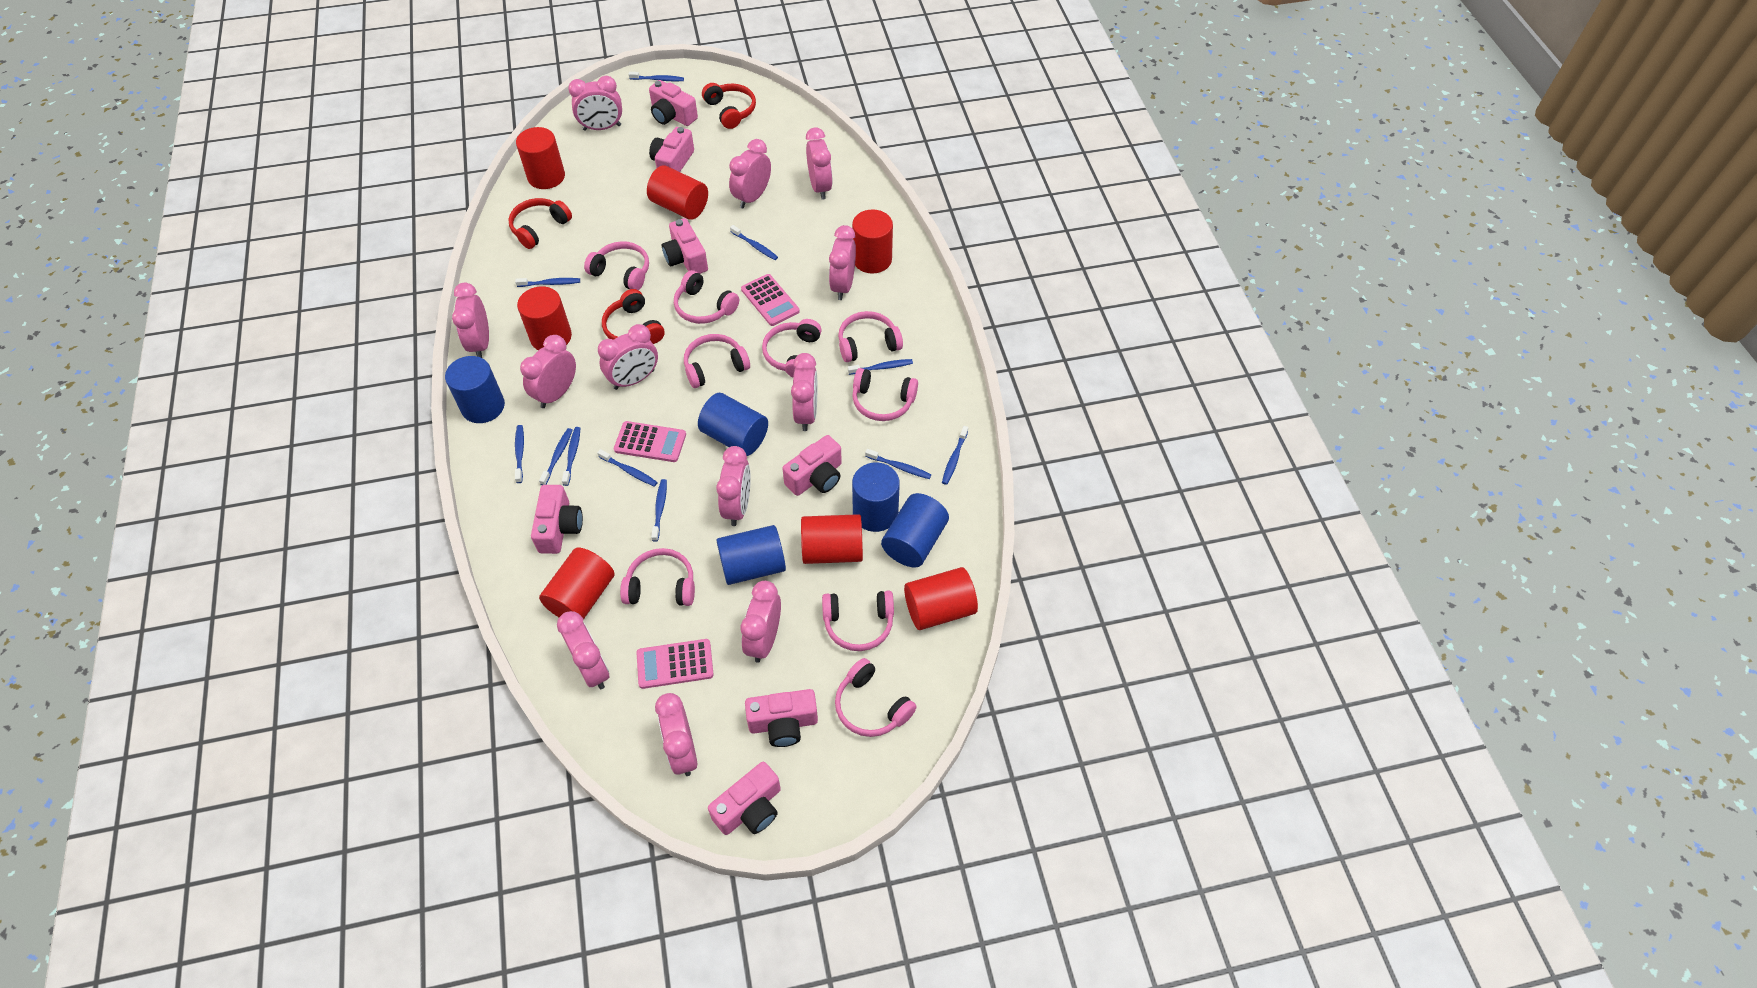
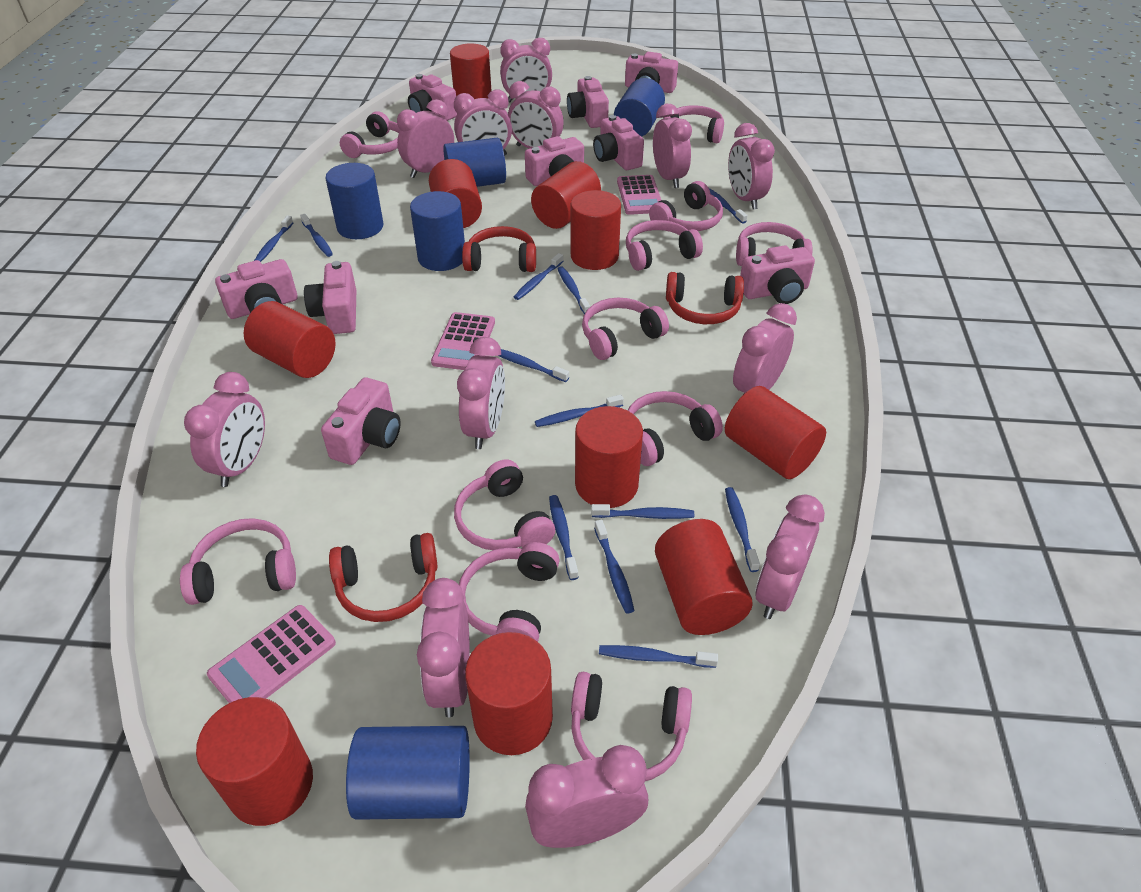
blue toothbrush: [515,278,580,287] [515,425,524,483] [539,428,573,485] [562,427,580,486] [597,449,658,487] [629,72,684,81] [651,479,667,542] [730,225,778,260] [848,359,913,375] [865,449,931,479] [942,426,968,485] = 11 -> [254,215,294,262] [300,214,333,257] [499,349,569,382] [514,253,563,300] [535,394,624,427] [549,495,579,580] [557,266,590,314] [591,504,694,519] [594,520,634,614] [599,645,718,668] [709,188,748,224] [725,487,760,572] = 12
pink camera: [531,485,583,554] [649,80,698,126] [649,127,694,172] [662,218,708,274] [708,762,781,835] [745,689,818,747] [783,435,842,496] = 7 -> [215,259,298,319] [304,261,356,334] [321,377,401,465] [408,74,457,121] [525,136,584,186] [567,76,609,128] [593,115,644,170] [625,52,678,93] [740,245,815,304] = 9
pink headphones: [584,241,649,290] [620,548,695,606] [674,270,739,324] [684,334,750,388] [762,319,822,377] [822,591,894,651] [835,658,916,737] [838,311,903,362] [852,368,918,421] = 9 -> [180,518,296,605] [340,111,400,158] [454,459,555,550] [459,542,560,642] [571,672,692,781] [582,298,669,360] [626,220,703,271] [628,391,723,466] [649,181,723,231] [663,105,724,143] [736,222,813,266] = 11
red cylinder: [516,127,565,189] [517,286,572,350] [539,547,614,620] [647,165,708,220] [801,514,863,564] [852,209,893,274] [904,567,978,630] = 7 -> [196,697,313,826] [244,301,335,378] [429,159,482,228] [450,43,492,99] [465,632,553,755] [531,161,601,229] [571,190,621,270] [575,406,643,508] [655,519,753,635] [725,386,826,479] = 10

